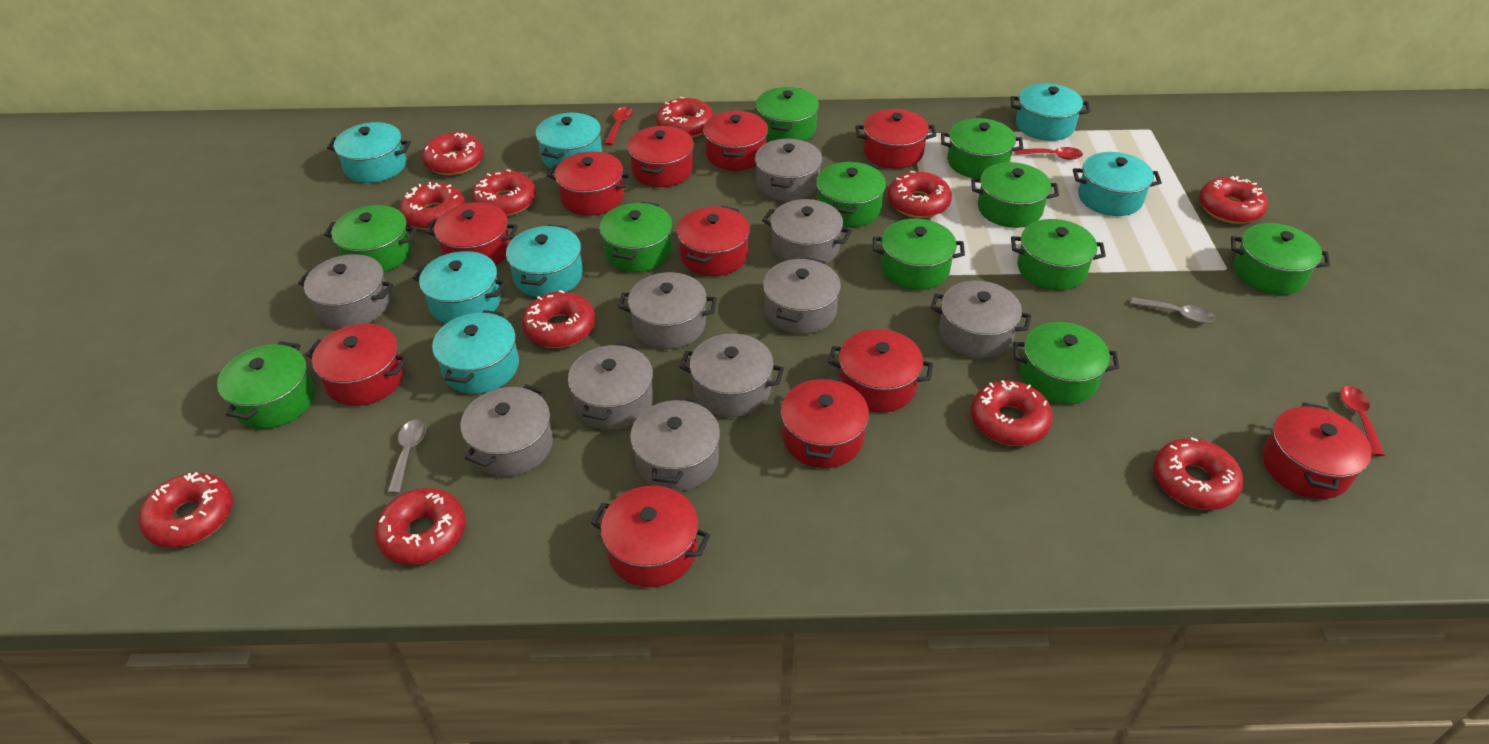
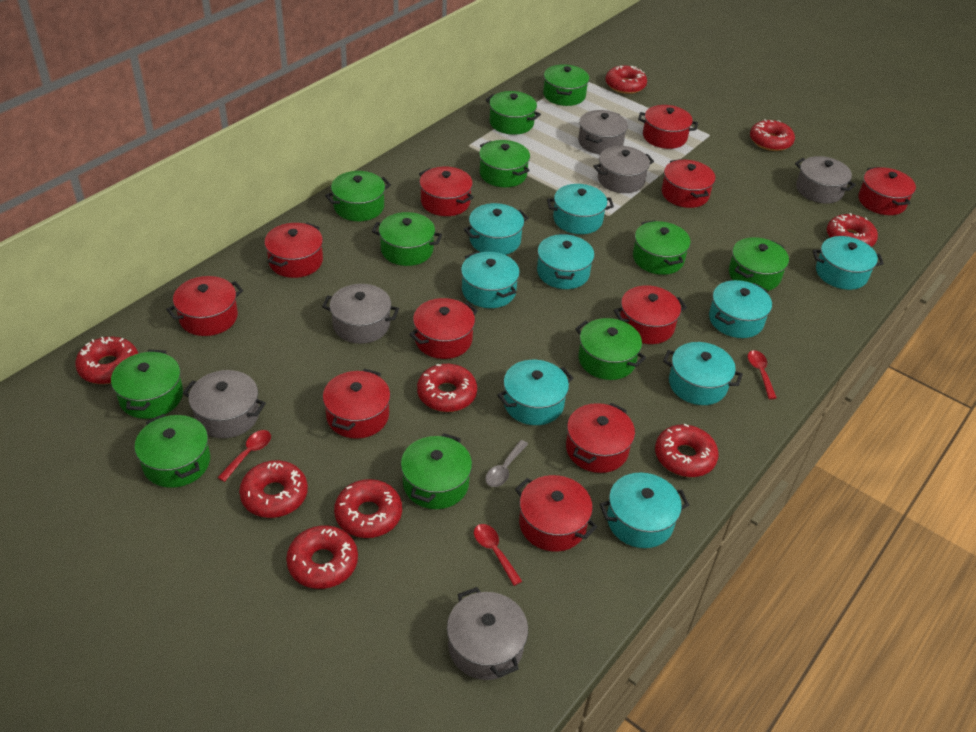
grey pot: [298,254,393,329] [460,384,553,477] [568,342,653,430] [618,272,717,349] [630,397,720,492] [679,334,784,417] [755,138,822,201] [762,199,852,264] [763,257,841,334] [930,281,1031,359] = 10 -> [183,370,266,438] [322,284,399,344] [447,587,528,680] [578,110,628,154] [593,146,654,193] [795,156,856,204] = 6
grey spoon: [387,420,426,494] [1131,297,1215,323] = 2 -> [485,440,528,487] = 1
red donut: [138,472,233,548] [375,488,465,565] [399,182,466,230] [422,132,484,175] [471,169,536,216] [522,290,595,348] [656,97,714,138] [887,171,952,218] [971,380,1053,446] [1153,437,1243,510] [1199,176,1268,224] = 11 -> [75,337,138,384] [239,460,308,518] [286,525,358,589] [334,479,402,538] [417,364,477,412] [606,65,647,94] [655,424,718,477] [750,119,795,151] [827,213,878,247] = 9
turquoise pot: [327,122,411,183] [413,251,507,324] [432,310,519,394] [506,225,583,297] [536,113,602,170] [1011,83,1090,141] [1073,152,1162,216] = 7 -> [461,251,520,308] [464,203,528,255] [497,360,573,425] [537,233,595,289] [547,184,614,234] [599,472,689,548] [663,342,743,405] [709,280,772,338] [813,236,884,290] = 9

